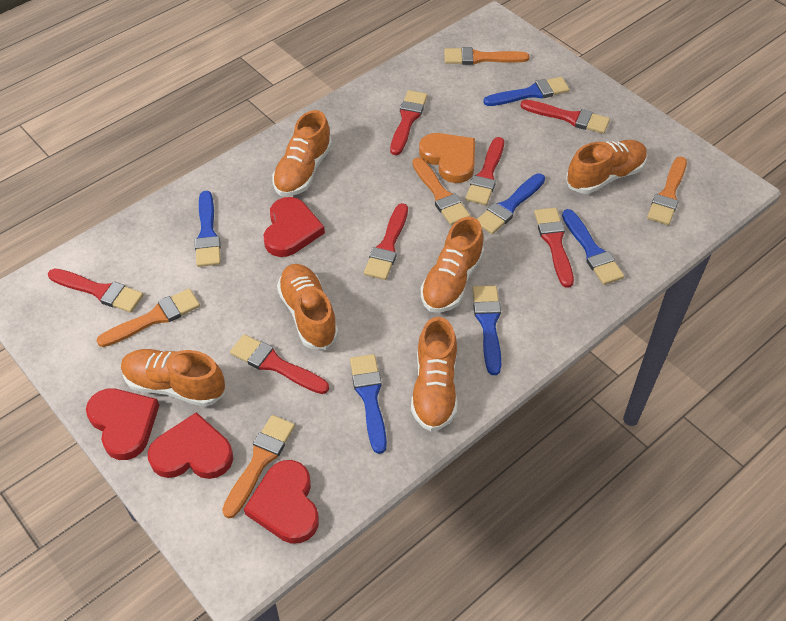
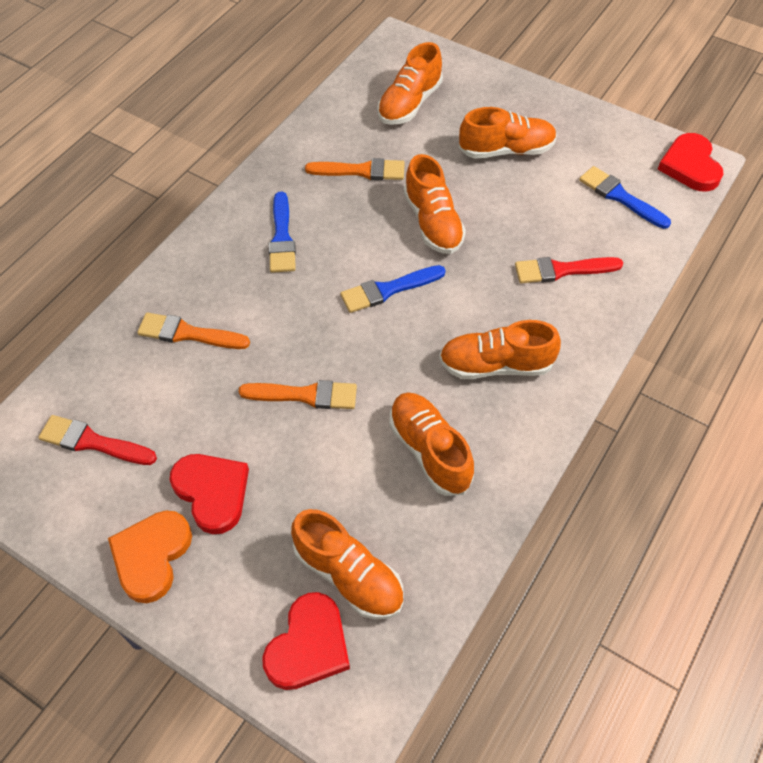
blue brush: [195,191,221,267] [350,354,387,454] [472,285,501,375] [478,173,545,234] [483,77,570,106] [562,209,624,285] = 6 -> [269,192,296,273] [340,265,446,313] [579,166,671,229] = 3
orange brush: [96,289,200,347] [222,415,295,518] [412,157,470,225] [444,47,529,65] [647,156,687,225] = 5 -> [137,312,250,349] [238,380,357,409] [305,158,405,180] = 3
red brush: [48,269,143,313] [230,334,329,394] [364,203,408,280] [390,90,428,155] [465,137,504,205] [521,100,610,134] [534,208,574,288] = 7 -> [39,415,157,465] [515,257,623,283] = 2
red heart: [86,388,159,460] [148,412,233,479] [244,460,319,544] [264,197,325,257] = 4 -> [169,454,249,534] [262,592,350,690] [657,133,724,192] = 3

